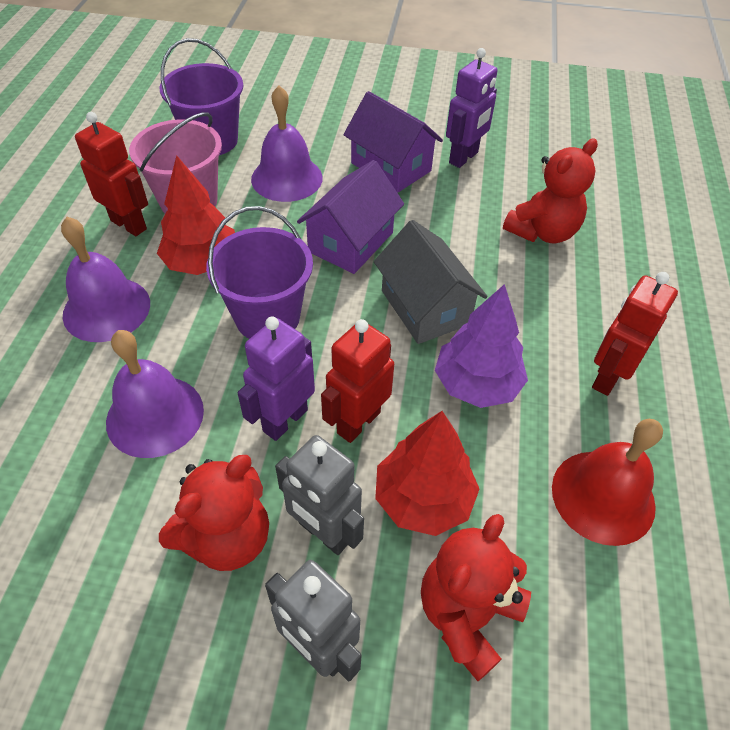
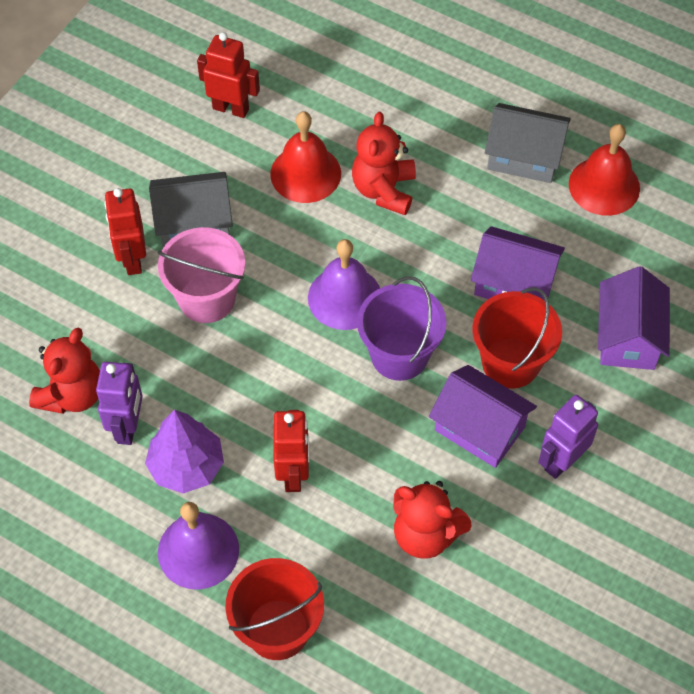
grey house: [374,220,488,344] = 1 -> [149,172,233,248] [485,103,571,183] = 2
grey robot: [265,560,362,681] [275,435,364,555] = 2 -> none = 0
purple bell: [61,217,150,342] [106,330,204,458] [251,86,323,202] = 3 -> [158,502,239,590] [308,239,380,330] = 2
purple bucket: [160,38,243,155] [206,206,313,339] = 2 -> [357,276,446,381] = 1
purple house: [297,160,404,274] [343,91,443,193] = 2 -> [429,365,537,468] [471,226,565,300] [598,266,670,370] = 3
red bell: [552,419,663,546] = 1 -> [270,111,341,203] [569,124,640,216] = 2
red bucket: none = 0 -> [225,558,324,660] [473,287,562,389] = 2
red tree: [157,155,235,275] [375,411,479,536] = 2 -> none = 0

